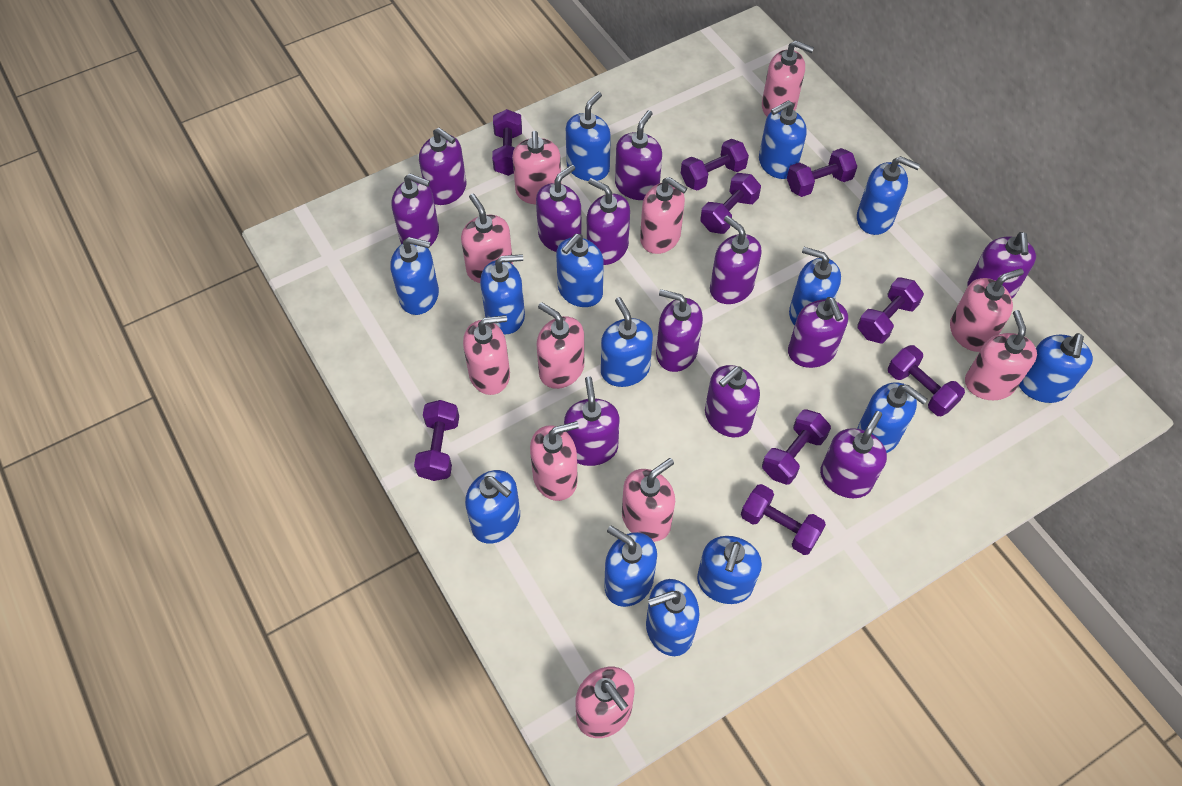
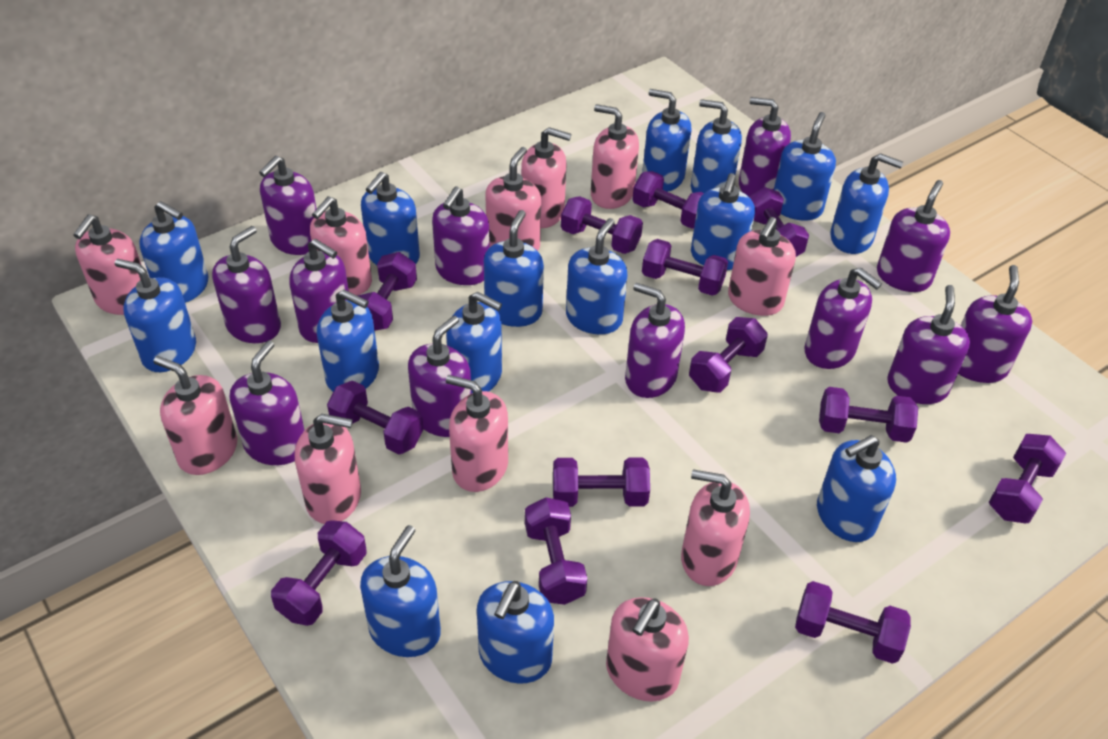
blue soap dispenser: [390,237,439,315] [465,470,520,544] [480,254,525,334] [556,234,604,307] [566,92,611,181] [601,297,653,387] [604,526,657,607] [646,579,700,656] [697,536,762,604] [759,100,807,179] [789,247,841,325] [857,156,920,235] [857,383,928,453] [1019,333,1093,403] = 14 -> [115,259,196,372] [139,201,208,303] [317,289,379,392] [360,525,441,657] [361,172,420,265] [446,291,502,393] [477,581,554,684] [484,210,544,327] [566,218,627,334] [642,89,692,192] [691,99,742,193] [691,173,755,270] [774,112,836,221] [817,435,896,542] [830,153,903,254] = 15
purple dumbbell: [414,400,459,481] [492,109,522,176] [681,139,749,191] [700,173,761,234] [741,484,826,555] [762,409,831,485] [787,148,857,197] [857,277,924,343] [888,345,965,416] = 9 -> [271,520,367,626] [327,381,424,454] [357,252,417,331] [525,497,587,605] [553,458,650,507] [561,196,643,254] [632,171,704,229] [642,239,728,296] [689,317,768,393] [749,187,809,257] [795,581,911,664] [819,387,918,443] [989,434,1066,523] = 13

